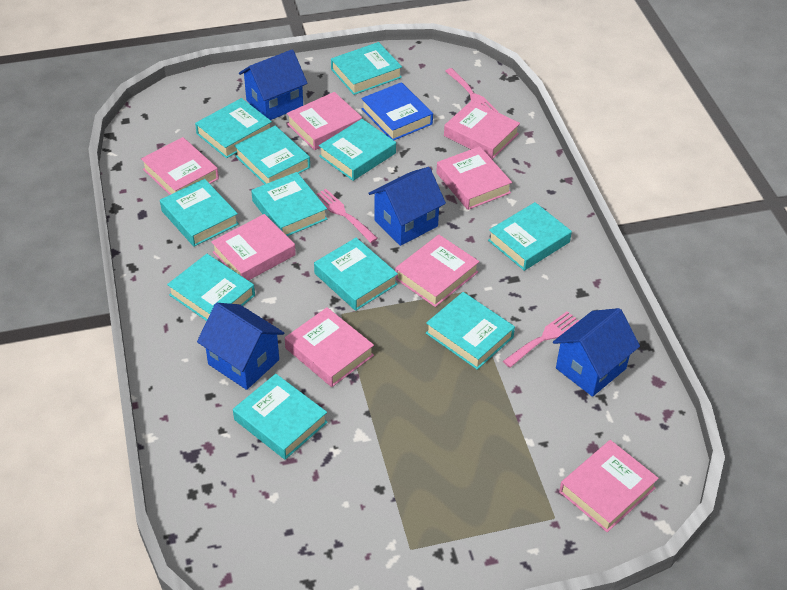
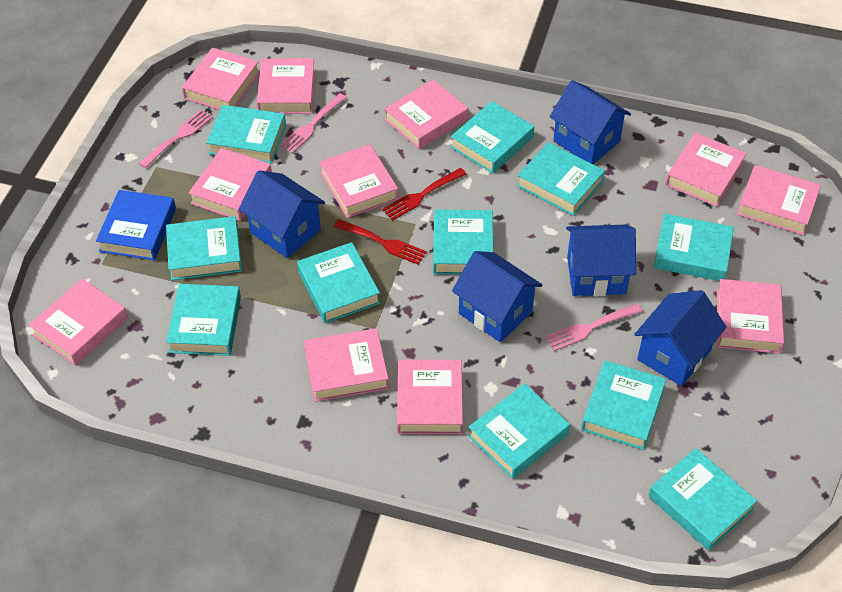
blue house: [197,303,284,390] [239,49,308,120] [369,167,446,246] [553,308,640,397] = 4 -> [239,170,325,258] [452,251,542,342] [550,80,631,164] [566,225,636,296] [634,290,726,386] = 5
pink book: [141,137,219,195] [211,214,296,281] [285,307,374,387] [287,92,362,150] [395,235,479,307] [436,146,512,210] [444,100,520,159] [559,440,659,532] = 8 -> [29,279,128,366] [182,48,260,110] [188,148,272,221] [257,58,315,114] [304,328,389,402] [319,144,399,218] [384,80,468,149] [397,360,463,434] [665,133,747,207] [717,279,784,354] [737,165,821,235] = 11
red fork: none = 0 -> [334,219,427,265] [382,168,466,221] = 2

